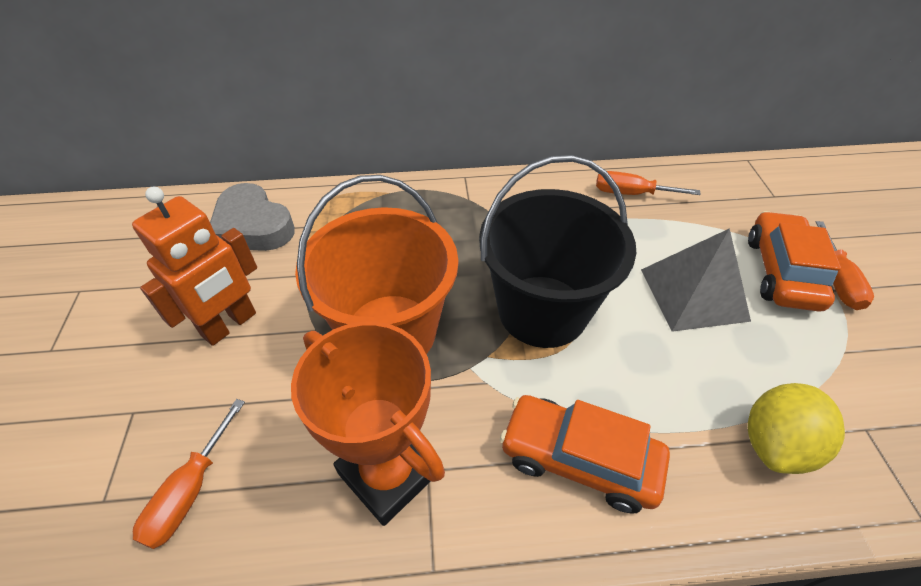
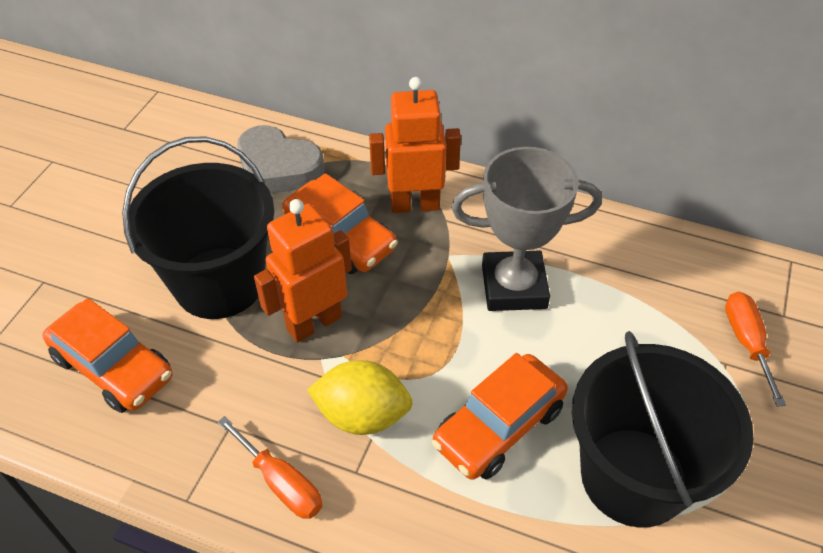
black bucket: [479,155,636,348] = 1 -> [122,136,274,319] [572,331,754,528] = 2
grey pyramid: [641,228,751,332] = 1 -> none = 0
grey trophy: none = 0 -> [451,147,602,311] = 1
orange bucket: [295,175,458,354] = 1 -> none = 0
orange car: [500,395,670,514] [748,211,841,312] = 2 -> [42,298,172,413] [282,173,398,274] [432,353,568,480] = 3
orange robot: [132,187,257,346] = 1 -> [254,199,352,343] [369,77,461,213] = 2
orange screwdriver: [133,399,245,549] [596,171,701,195] [816,221,874,310] = 3 -> [217,416,323,519] [725,292,786,407] = 2
orange trophy: [291,322,445,526] = 1 -> none = 0

